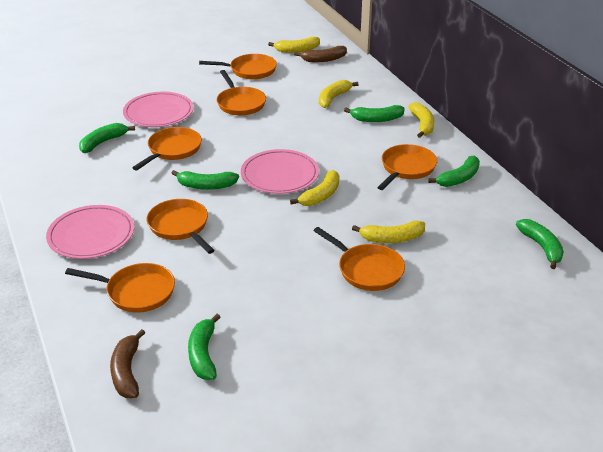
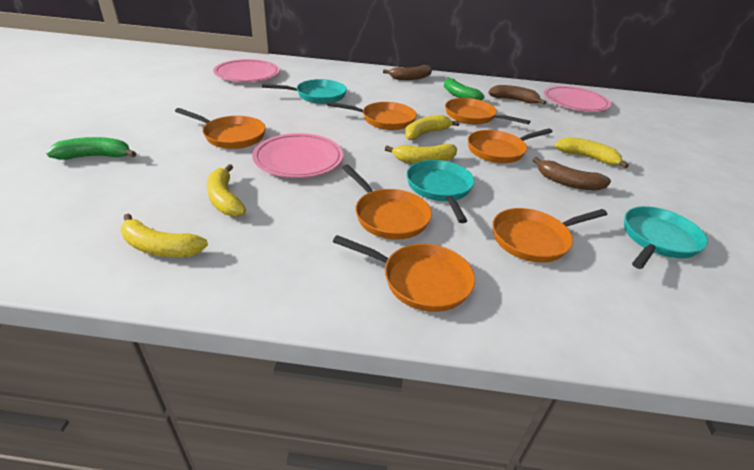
brown banana: [110,329,145,398] [294,46,347,62] = 2 -> [383,65,432,80] [488,85,546,105] [533,157,611,191] = 3
green banana: [79,123,135,153] [172,170,239,190] [188,314,221,380] [344,105,405,122] [428,155,480,187] [516,219,564,269] = 6 -> [46,137,136,160] [444,77,485,100] = 2
turquoise pan: none = 0 -> [262,79,347,104] [407,160,474,223] [624,206,708,269] = 3

